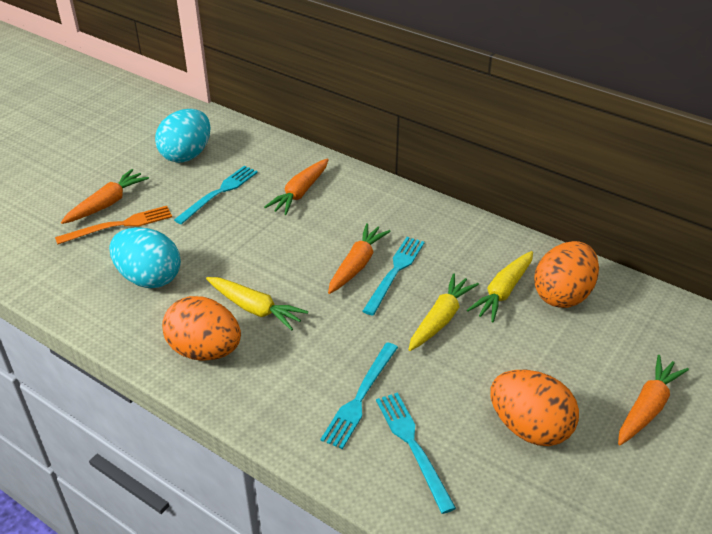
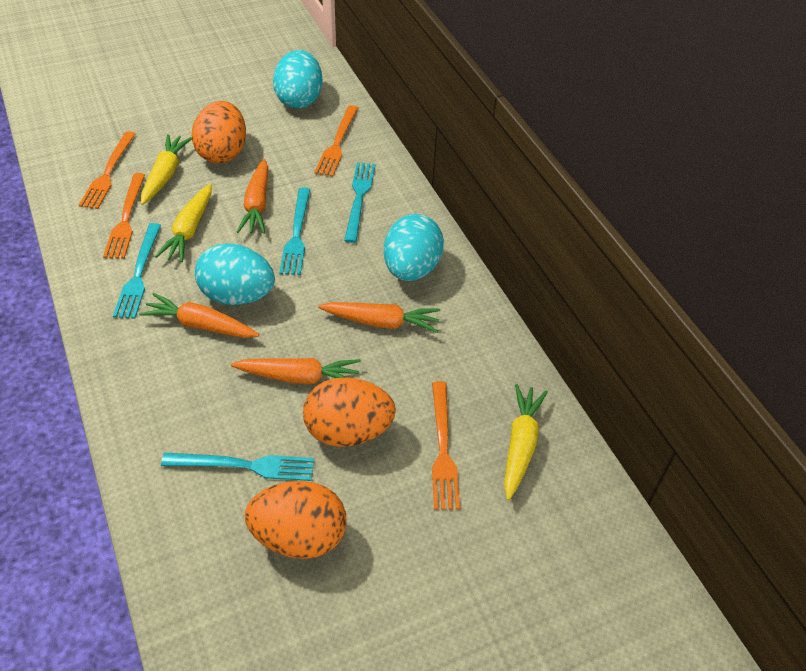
orange fork: [55,206,172,244] = 1 -> [79,131,136,209] [103,173,145,259] [315,105,358,177] [432,381,460,510] = 4
turquoise egg: [109,227,181,288] [155,109,211,163] = 2 -> [195,243,275,305] [273,50,323,109] [384,214,444,281] = 3

